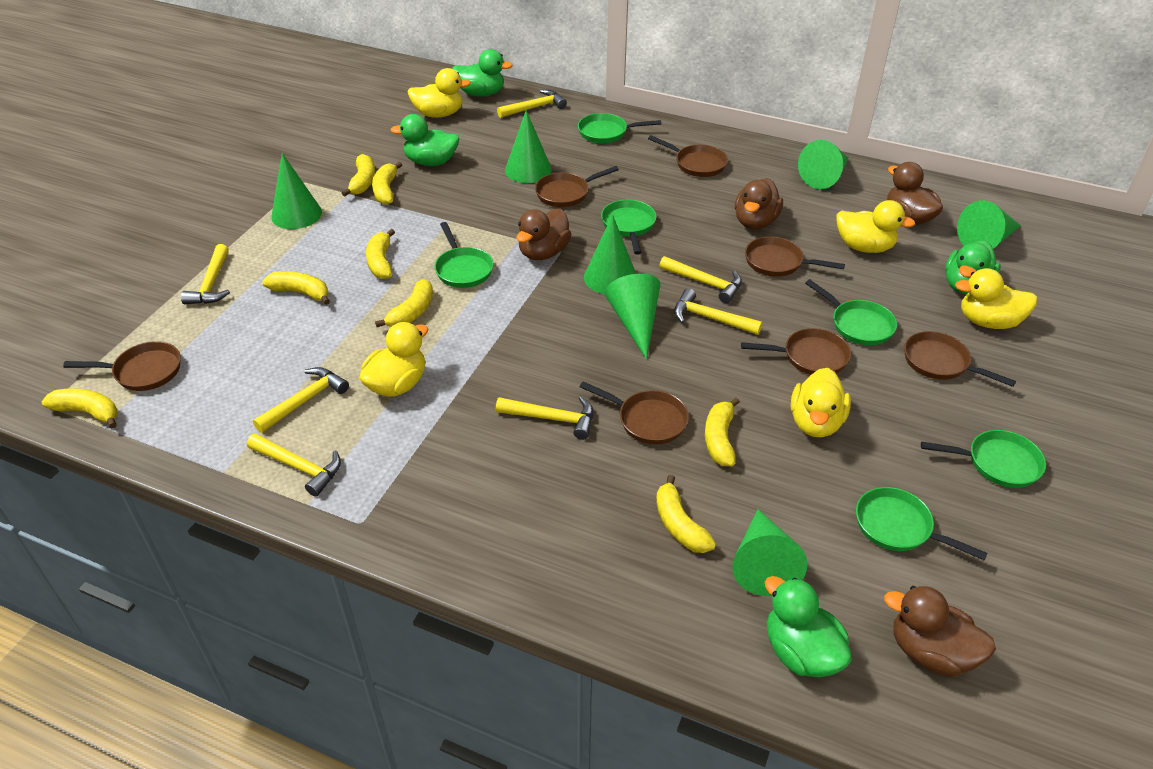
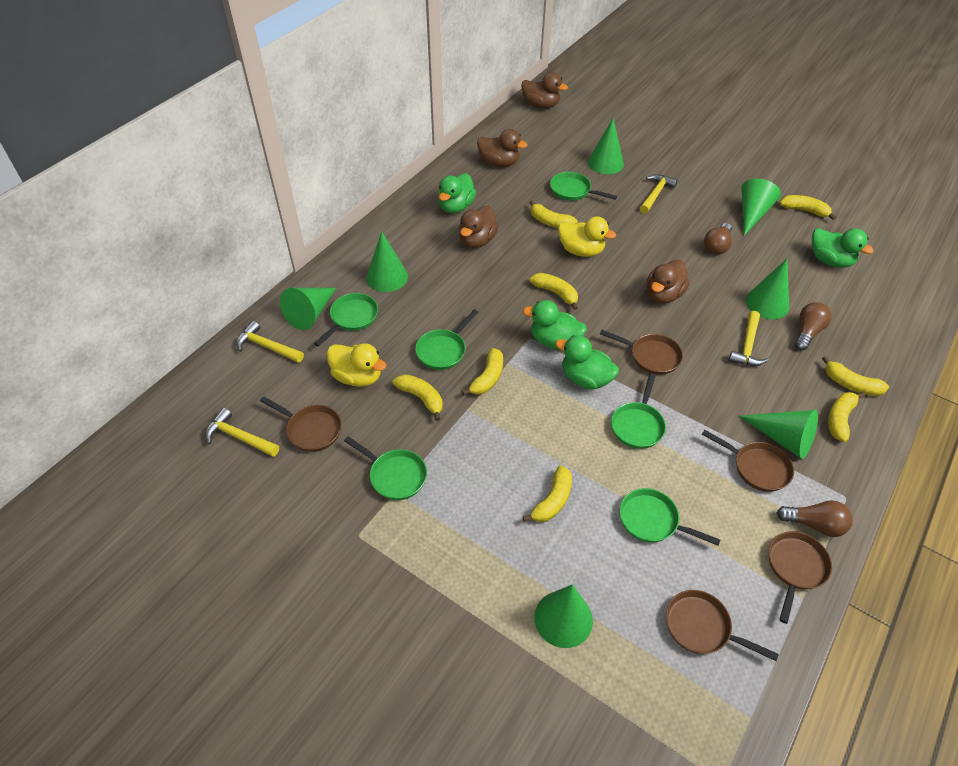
brown light bulb: none = 0 -> [704,223,732,255] [777,500,853,537] [795,302,832,350] = 3
brown pan: [63,341,181,391] [535,166,619,207] [580,381,689,444] [648,135,728,177] [741,328,851,375] [745,237,845,277] [904,331,1016,387] = 7 -> [260,396,342,452] [600,330,683,375] [666,590,779,661] [702,430,794,492] [769,531,832,624] = 5
yellow duck: [359,322,428,396] [407,68,471,118] [791,368,851,437] [837,200,915,253] [955,268,1038,329] = 5 -> [327,343,386,387] [558,216,616,257] = 2
yellow hammer: [181,244,230,304] [247,433,341,497] [253,367,349,433] [496,396,593,440] [497,90,567,118] [659,256,742,303] [674,288,763,335] = 7 -> [205,408,279,457] [236,321,304,363] [640,174,678,214] [729,311,769,366] = 4

